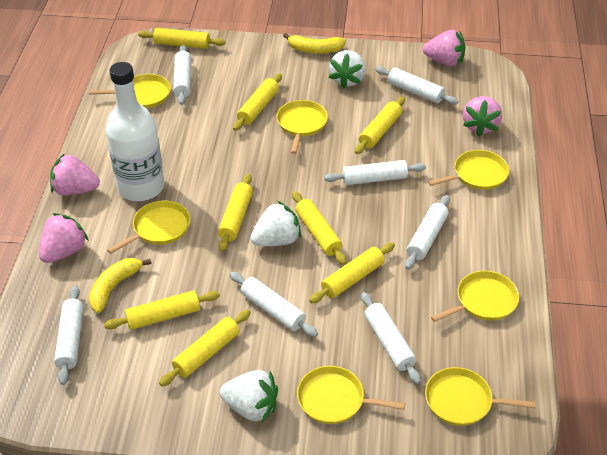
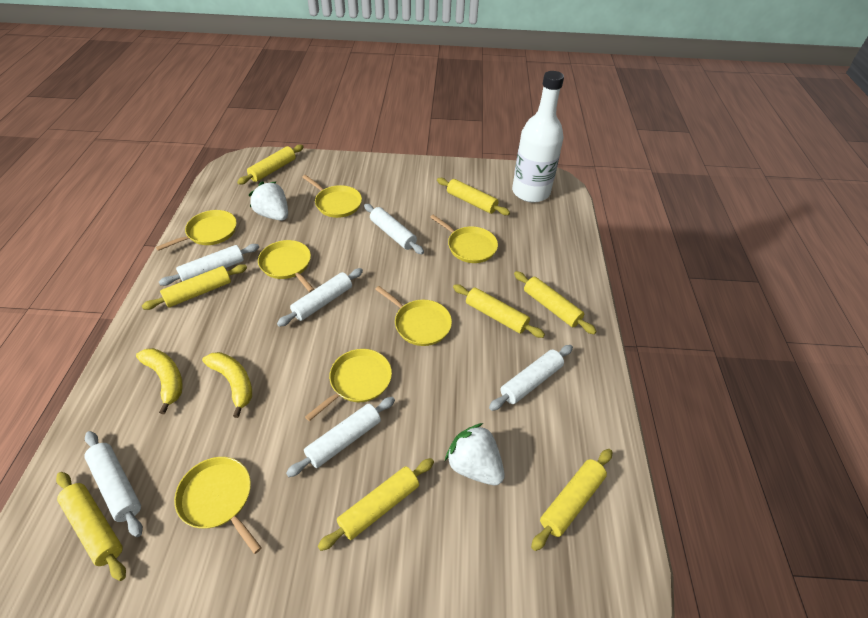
pink strawberry: [39,213,89,263] [50,153,100,196] [423,30,465,66] [463,96,502,136] = 4 -> none = 0
white rolling pin: [54,286,84,385] [173,45,191,105] [230,272,318,337] [324,160,426,185] [361,292,421,384] [375,67,458,105] [405,195,450,270] = 7 -> [84,431,143,537] [159,244,259,286] [277,268,363,327] [286,397,395,477] [364,204,424,254] [489,345,573,411] = 6
white strawberry: [220,370,278,423] [250,201,301,246] [329,50,366,89] = 3 -> [249,181,288,221] [445,423,505,485] = 2

